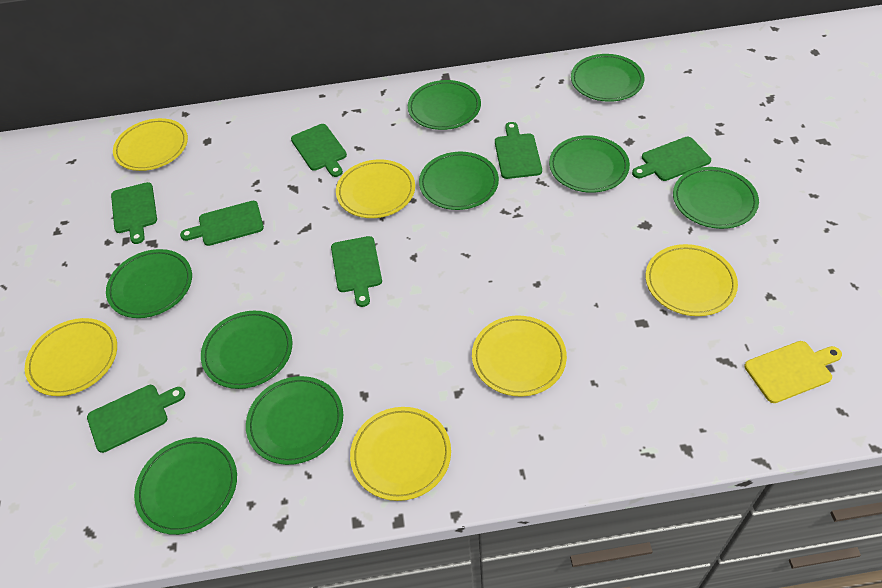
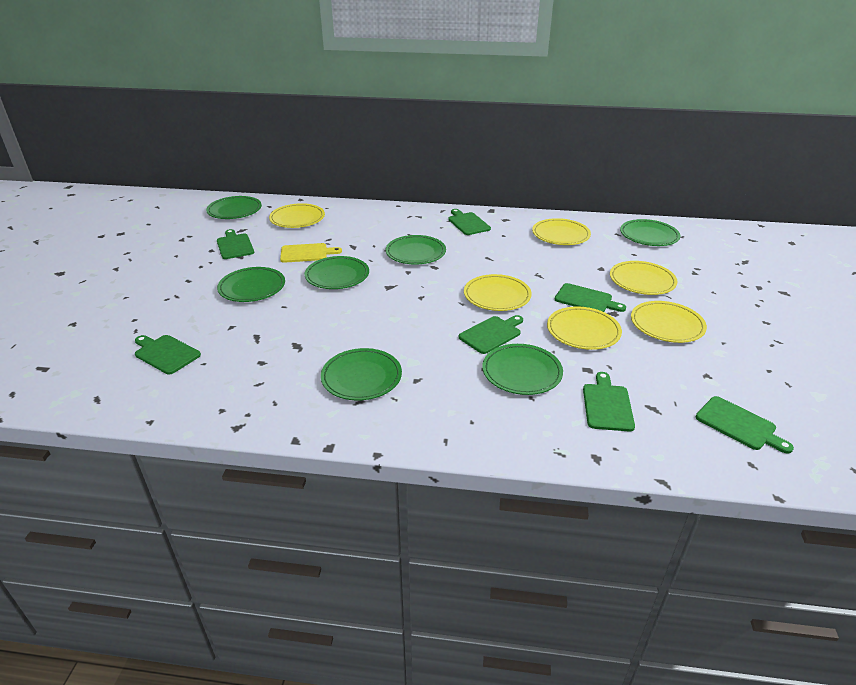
green plate: [106,249,192,318] [134,437,237,535] [201,311,293,389] [246,376,343,465] [408,80,481,130] [419,152,499,210] [549,135,630,193] [571,54,645,102] [673,167,759,229] = 9 -> [206,196,262,219] [217,267,285,302] [305,256,369,289] [321,348,402,400] [386,235,446,265] [482,344,563,395] [620,219,680,246] = 7

